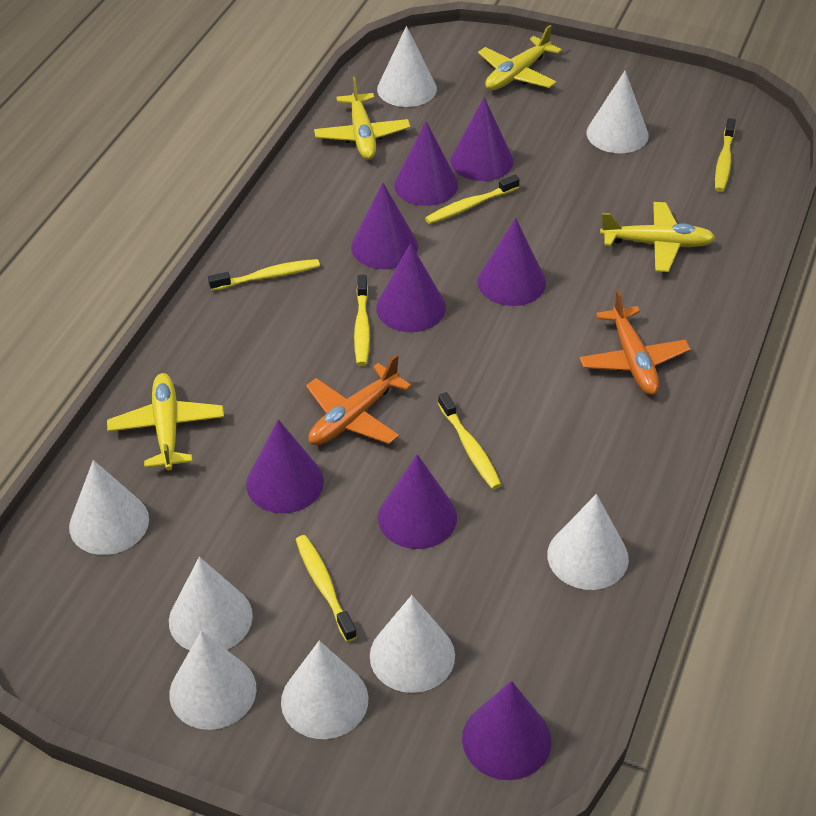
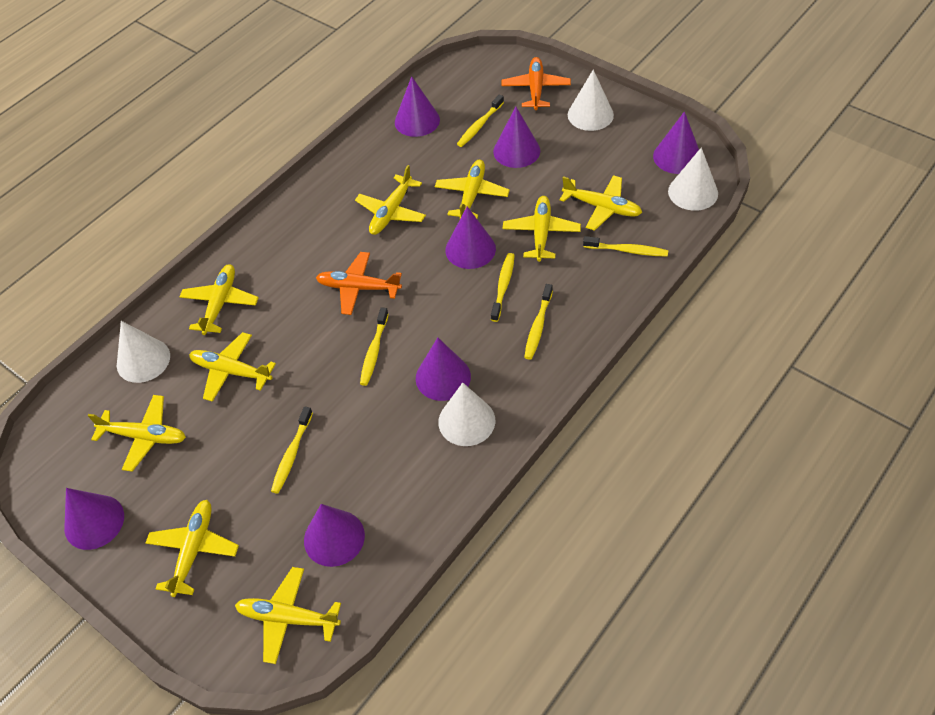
purple cone: [246,419,324,513] [351,183,418,269] [376,243,446,332] [378,454,457,549] [394,121,458,206] [450,97,513,181] [462,681,552,780] [477,218,546,306] = 8 -> [64,488,124,550] [304,504,365,567] [395,76,440,137] [416,337,471,401] [445,206,496,269] [493,107,540,168] [653,111,699,174] = 7
white cone: [69,460,149,555] [169,557,253,651] [169,631,256,730] [281,641,368,739] [370,595,455,693] [377,26,437,107] [547,494,629,590] [587,71,649,153] = 8 -> [117,321,170,383] [438,382,495,446] [568,70,614,131] [668,147,718,211] = 4
yellow plane: [107,373,224,470] [314,77,410,160] [478,25,562,90] [600,202,715,272] = 4 -> [88,395,186,472] [145,500,239,597] [179,264,259,335] [189,332,276,402] [235,567,341,664] [355,165,426,235] [435,160,510,218] [503,196,581,262] [560,175,642,231] = 9

